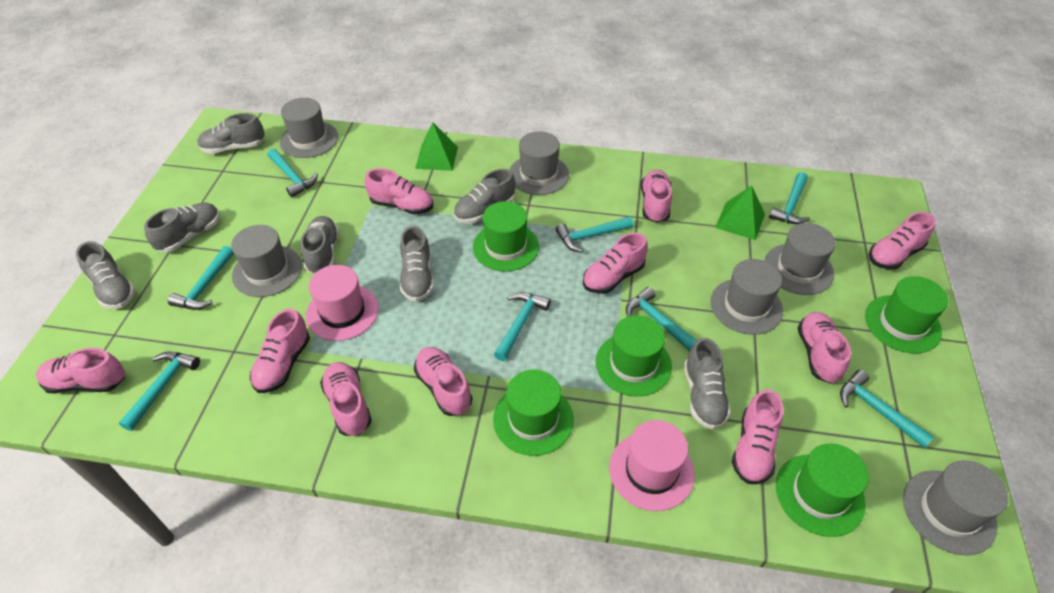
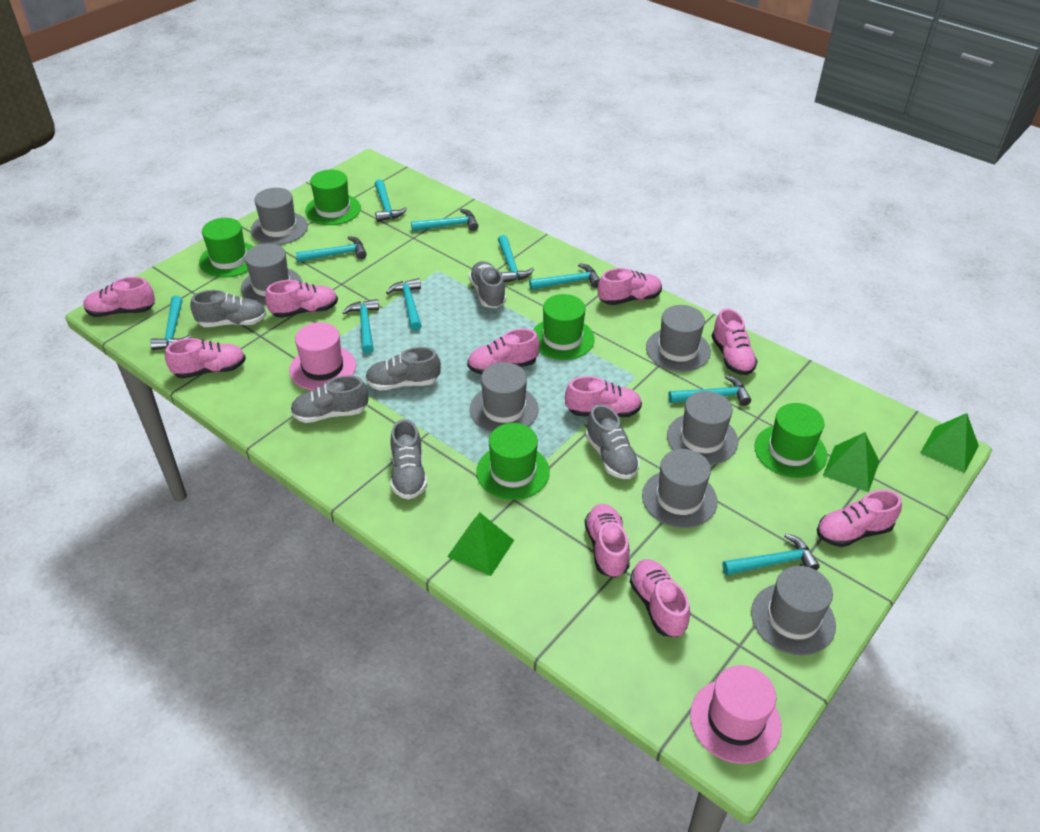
green pyramid: [415,122,458,171] [715,185,765,240] = 2 -> [447,513,514,576] [823,432,880,492] [920,413,979,473] = 3
grey hat: [231,225,302,297] [280,98,338,158] [510,131,569,195] [710,259,783,335] [764,223,836,295] [903,460,1008,556] = 6 -> [241,243,302,305] [251,188,308,245] [470,362,538,432] [642,449,718,528] [646,305,711,372] [667,391,738,465] [751,566,836,655] = 7
grey shoe: [76,241,136,309] [144,203,220,252] [197,113,265,154] [301,216,339,274] [399,226,434,301] [453,169,515,224] [684,338,731,430] = 7 -> [190,290,267,327] [290,375,368,423] [365,347,441,391] [390,419,427,499] [469,261,506,308] [586,404,640,479] = 6
turquoise hammer: [119,351,200,431] [168,246,234,310] [268,149,318,197] [494,292,551,361] [556,216,634,253] [626,287,697,351] [769,172,810,224] [840,370,934,448] = 8 -> [150,296,191,350] [296,236,367,262] [342,299,379,354] [375,179,407,222] [386,278,422,331] [411,209,478,231] [498,235,534,283] [529,263,600,290] [668,375,751,406] [722,533,820,575] = 10

